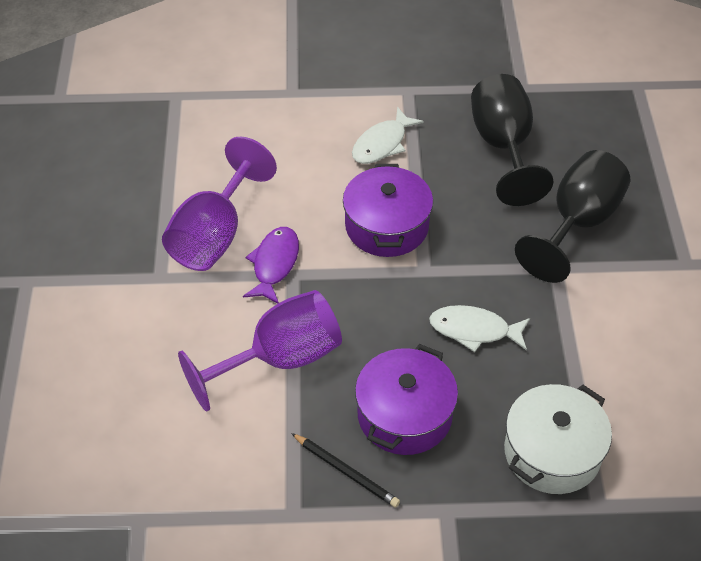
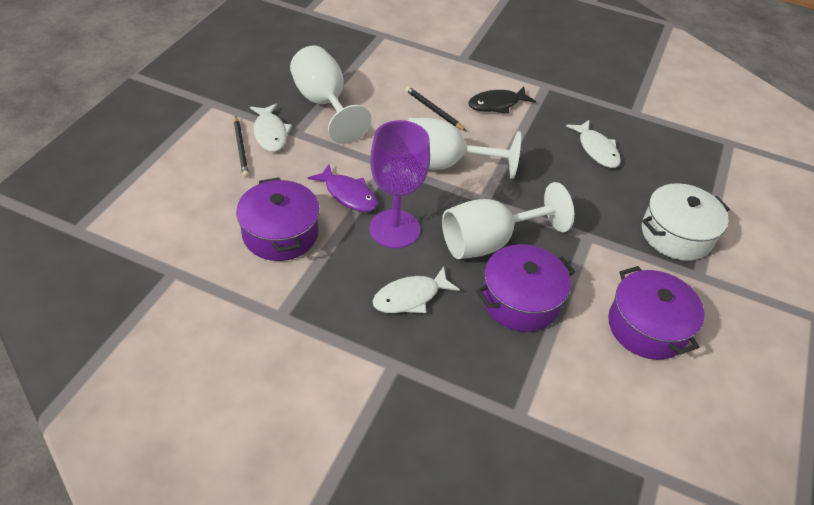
black fish: none = 0 -> [468,86,536,114] = 1
black goblet: [471,74,553,206] [515,150,630,283] = 2 -> none = 0
black pencil: [291,433,400,508] = 1 -> [234,115,249,178] [405,86,466,131] = 2
purple goblet: [162,137,277,271] [178,290,342,411] = 2 -> [370,120,430,248] = 1
purple pot: [343,164,433,257] [355,344,458,455] = 2 -> [236,177,320,261] [476,244,575,332] [608,266,705,360] = 3
white fish: [352,107,424,164] [429,305,530,352] = 2 -> [250,103,292,152] [372,266,460,313] [566,120,621,168] = 3
white goblet: none = 0 -> [290,46,372,144] [408,118,521,179] [442,182,574,259] = 3

